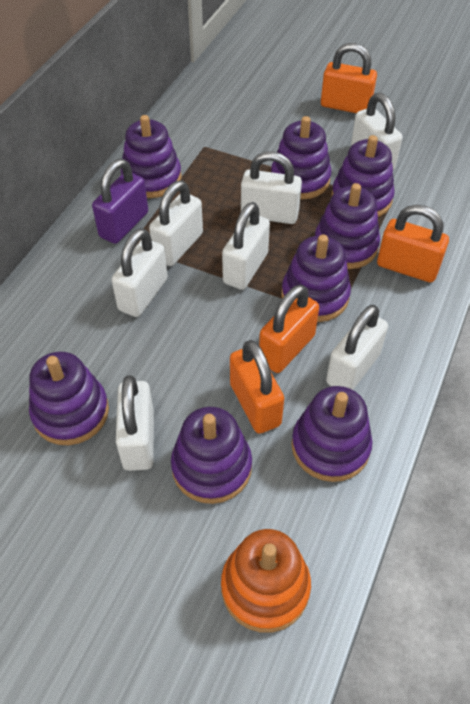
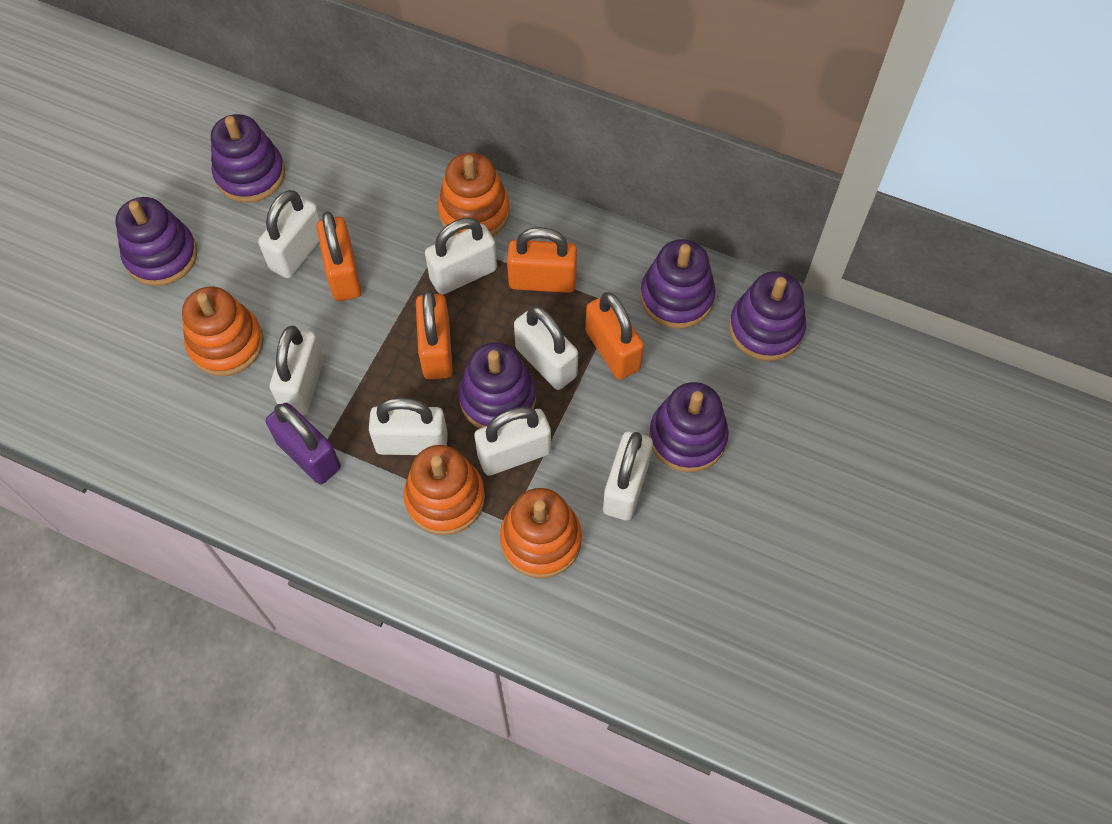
orange stacking toy: [221,529,311,633] = 1 -> [182,287,264,376] [404,445,485,535] [438,153,510,237] [500,488,582,578] = 4
purple stacking toy: [29,351,109,445] [121,115,182,198] [171,407,252,504] [271,116,331,199] [281,235,351,322] [291,386,373,482] [315,183,380,269] [332,135,395,217] = 8 -> [116,197,197,286] [211,114,285,203] [458,342,536,428] [640,239,716,329] [649,382,729,472] [729,271,806,361] = 6

